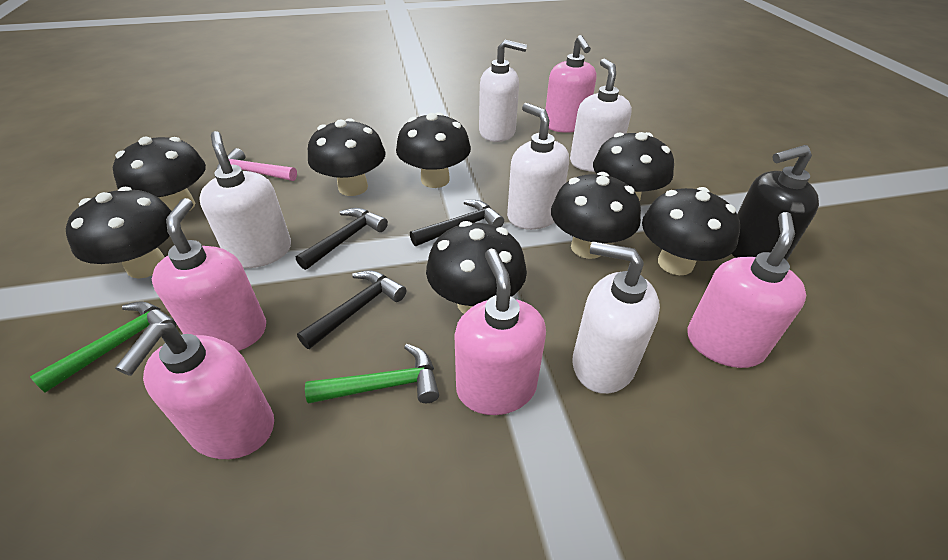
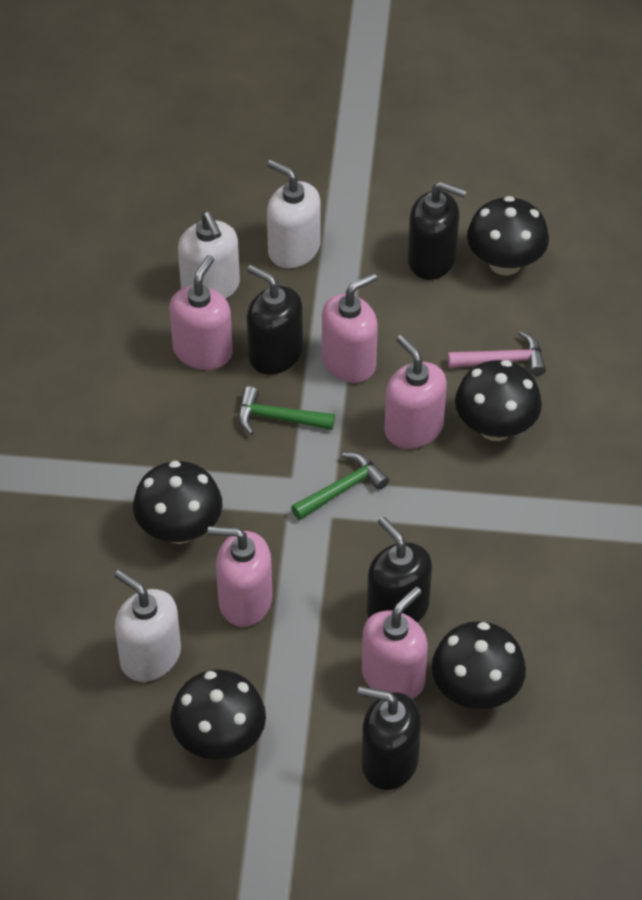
black hammer: [296,208,388,270] [297,270,406,349] [410,200,504,246] = 3 -> none = 0
black mushroom: [66,187,172,279] [113,137,206,211] [308,118,386,196] [396,112,471,188] [426,221,527,314] [551,172,641,259] [593,132,674,201] [642,187,740,275] = 8 -> [133,461,222,544] [170,669,266,760] [432,621,526,709] [455,360,542,441] [467,196,549,276] = 5
black soap dispenser: [732,145,819,260] = 1 -> [247,265,303,374] [358,686,421,790] [367,517,432,623] [408,181,467,280] = 4
white soap dispenser: [199,131,291,268] [479,40,527,142] [507,103,569,230] [570,59,632,172] [572,241,660,394] = 5 -> [114,570,181,682] [178,212,240,299] [267,160,320,268] = 3

